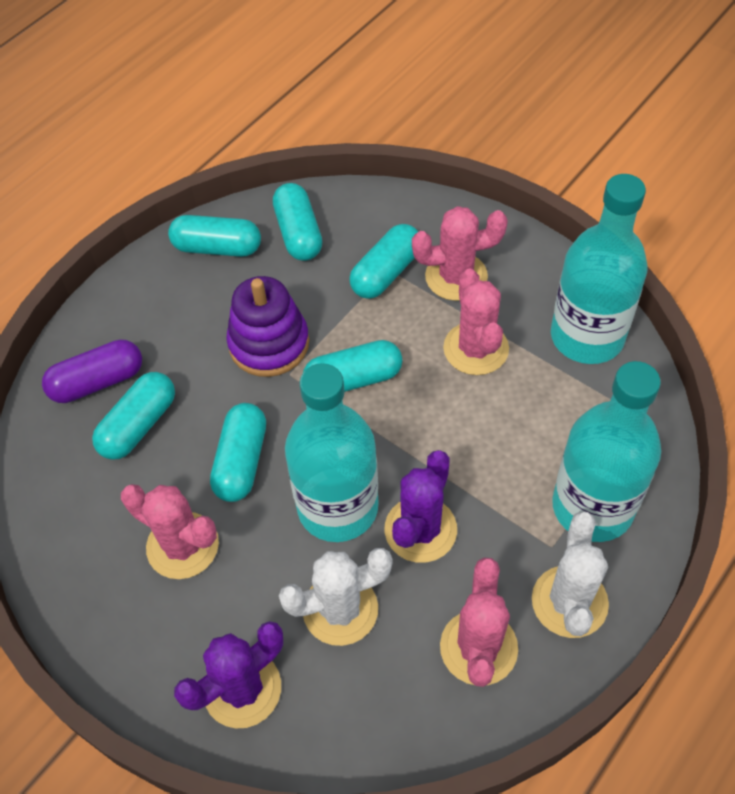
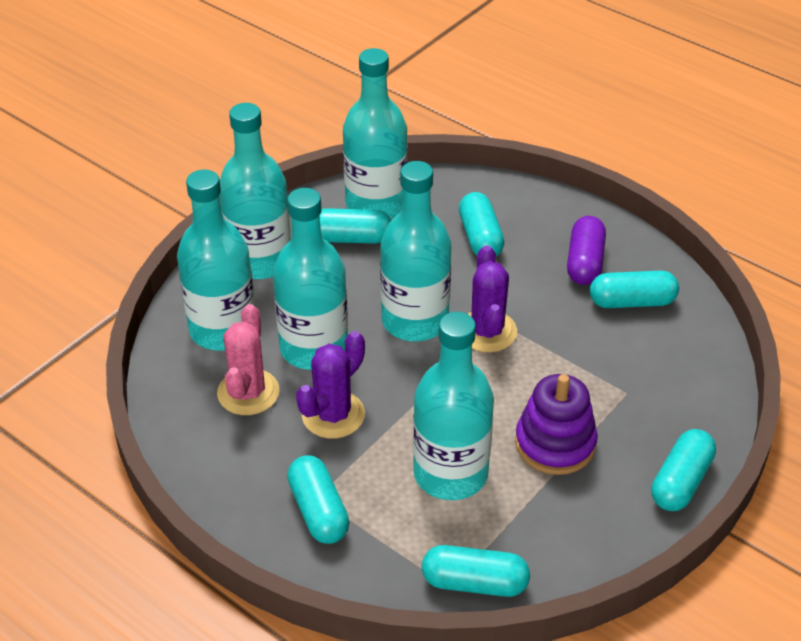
pink cactus: [121,484,219,579] [412,206,508,301] [440,558,518,687] [443,269,509,375] = 4 -> [217,304,280,415] = 1
turquoise bottle: [285,363,379,542] [551,174,648,364] [552,361,661,542] = 3 -> [177,170,255,351] [219,103,291,279] [273,188,348,370] [343,48,408,218] [380,161,451,341] [413,312,494,500] = 6
white cactus: [279,548,392,646] [532,511,609,638] = 2 -> none = 0

